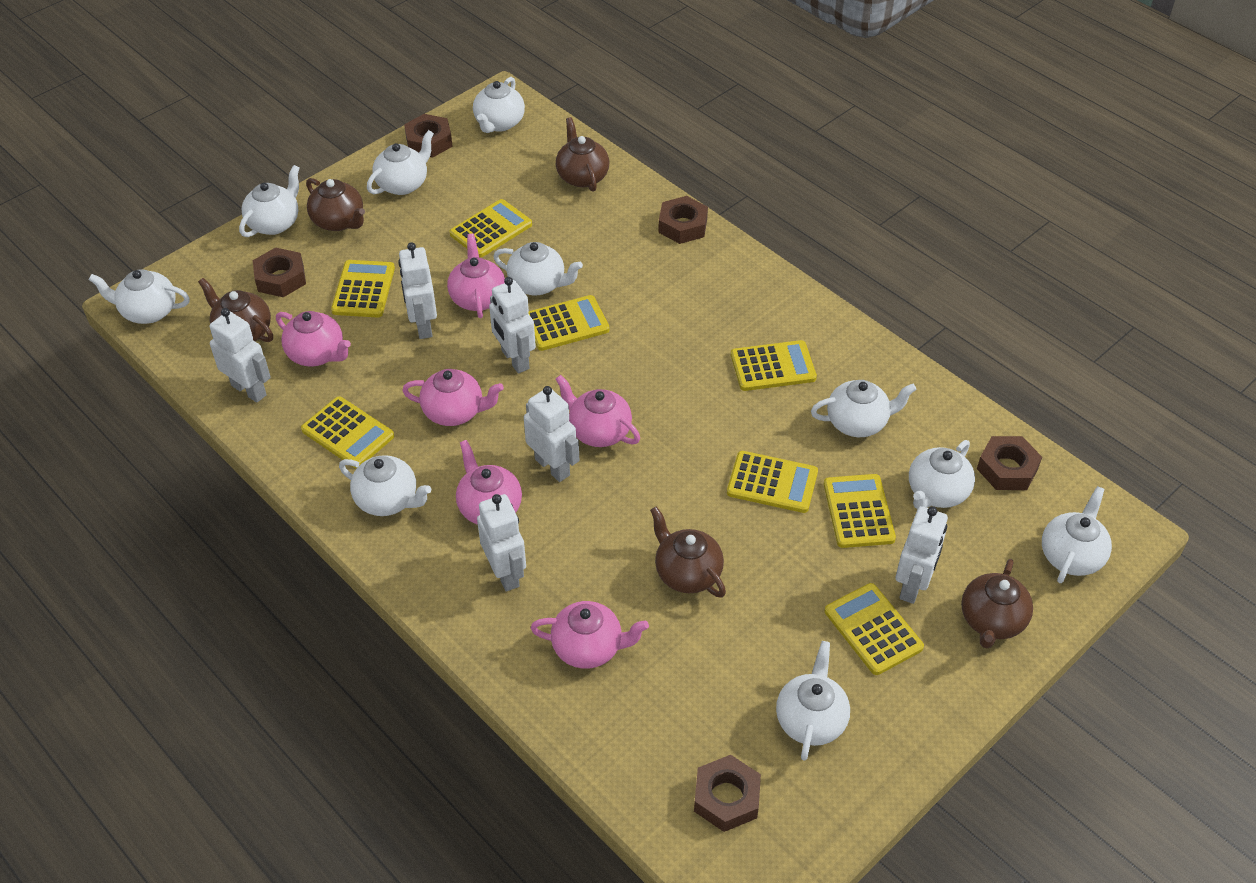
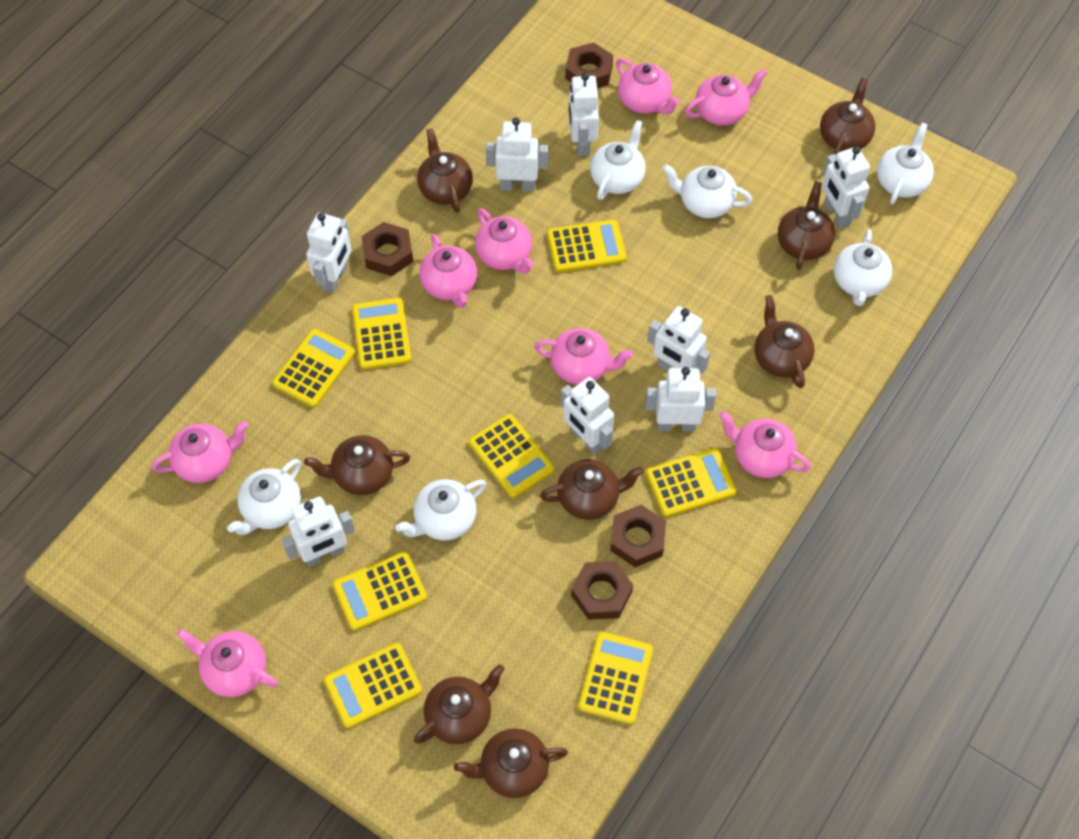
brown nut: [253,247,306,297] [404,114,453,158] [658,196,708,244] [694,755,761,832] [977,436,1042,490] = 5 -> [362,222,413,276] [565,42,613,88] [571,561,633,620] [610,505,666,567] = 4
brown teapot: [198,278,273,342] [306,178,365,231] [556,117,609,192] [650,506,726,598] [961,559,1033,648] = 5 -> [304,435,410,495] [414,664,505,744] [417,128,473,213] [454,728,568,798] [540,459,644,520] [754,295,815,388] [778,181,835,270] [820,78,875,154] = 8
pink teapot: [276,311,351,366] [402,369,504,426] [447,234,505,318] [456,440,522,525] [530,601,649,669] [555,375,640,447] = 6 -> [152,421,249,483] [176,629,278,697] [420,234,477,308] [475,208,534,274] [534,328,633,385] [616,58,680,114] [685,68,767,126] [719,411,811,478] = 8
white robot: [210,308,271,403] [398,242,437,339] [477,494,526,591] [489,277,536,373] [524,386,579,482] [895,506,948,604] = 6 -> [281,496,355,567] [306,212,351,293] [486,117,548,192] [561,377,614,455] [569,73,599,156] [645,367,716,431] [647,306,710,373] [822,146,870,228] = 8
white teapot: [88,269,190,324] [239,165,299,237] [339,455,431,516] [367,130,434,195] [473,77,525,133] [493,242,583,295] [776,641,850,761] [811,380,916,437] [909,440,975,509] [1042,486,1112,583] = 10 -> [227,459,301,535] [395,479,486,541] [590,120,646,200] [662,164,752,218] [834,229,892,306] [877,123,934,205] = 6

